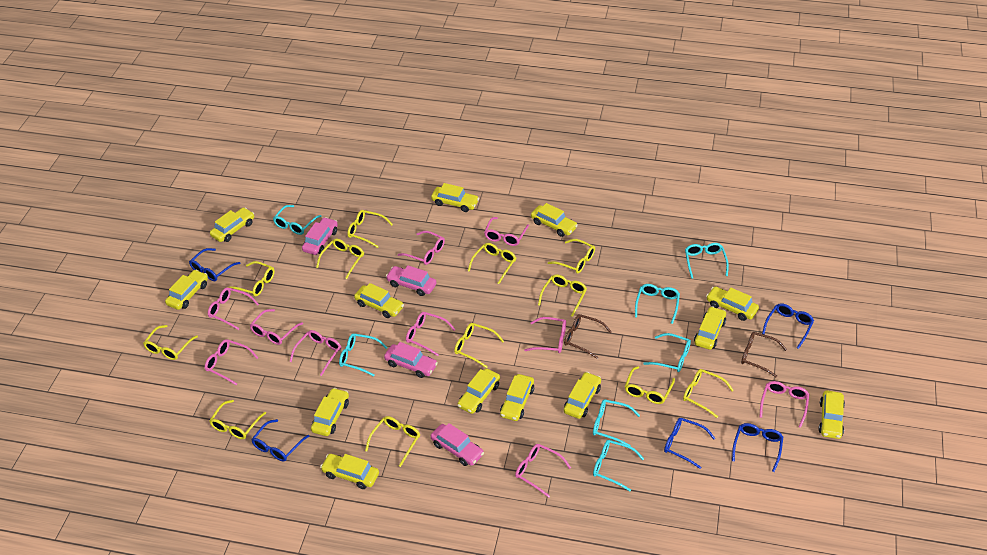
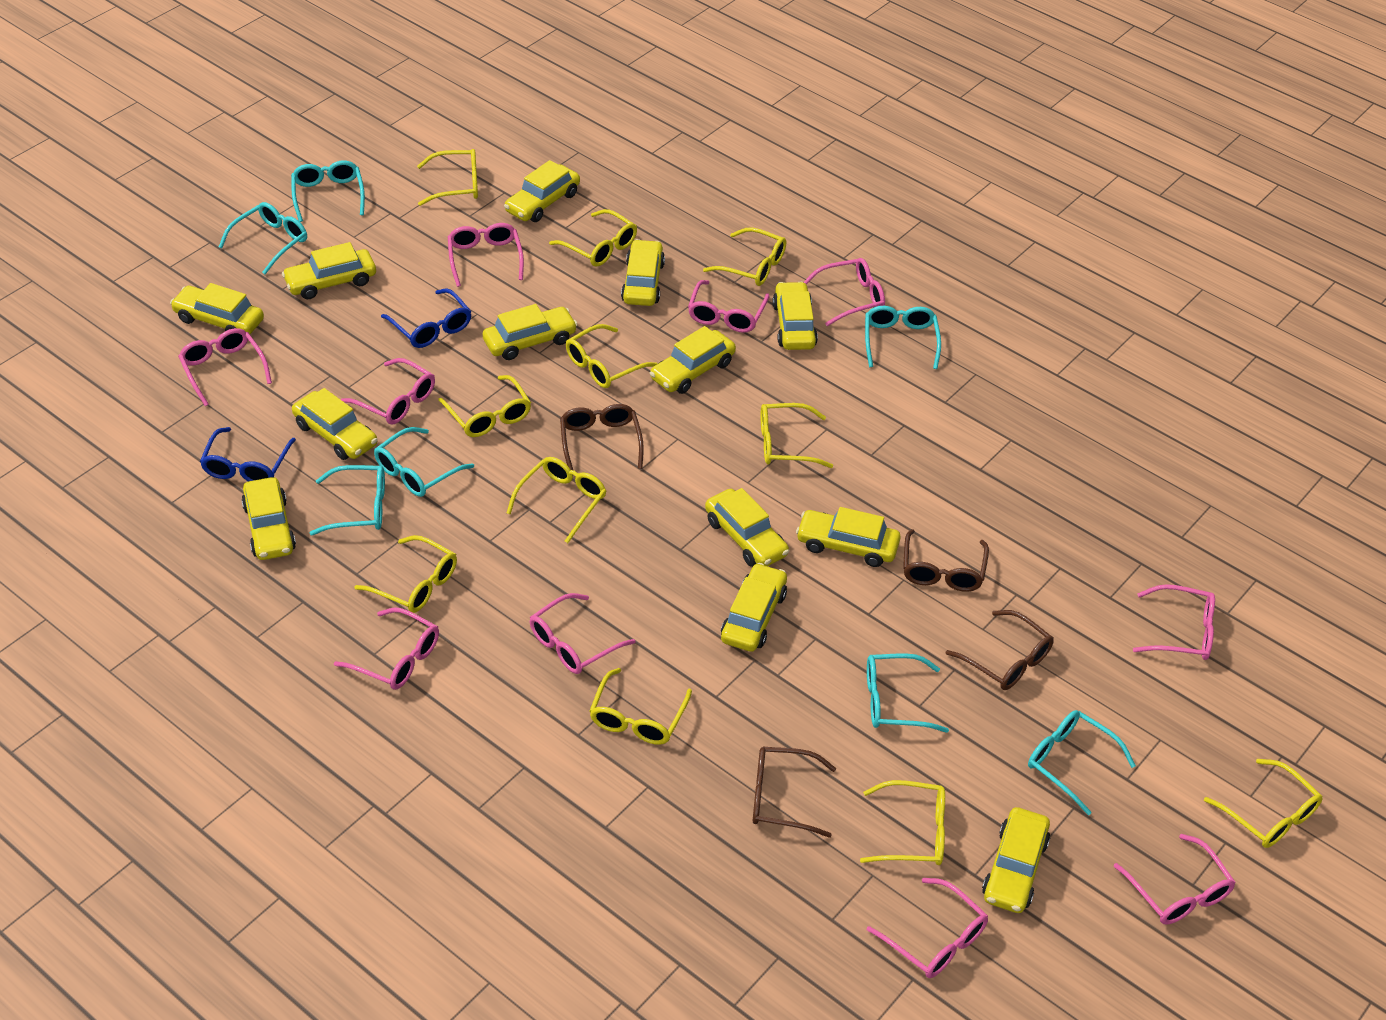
blue glasses: [189,248,240,281] [251,419,309,461] [664,418,715,469] [732,423,783,472] [762,303,814,349] = 5 -> [200,427,296,481] [381,288,472,348] = 2
brown glasses: [564,314,612,359] [741,332,787,377] = 2 -> [560,404,644,470] [752,747,836,838] [903,529,989,592] [946,610,1054,690] = 4
pink car: [302,217,338,255] [384,342,438,378] [386,265,436,296] [431,423,484,466] = 4 -> none = 0
yellow glasses: [143,325,198,360] [209,400,266,439] [228,261,275,296] [316,239,364,279] [347,210,393,248] [365,416,420,467] [454,323,504,368] [468,243,516,284] [538,274,587,317] [548,239,595,273] [625,366,675,404] [683,369,734,418] = 12 -> [354,535,457,613] [417,149,478,206] [438,375,531,437] [507,457,606,543] [549,209,637,267] [566,324,658,388] [590,668,692,745] [703,227,786,286] [761,403,833,468] [860,780,945,865] [1204,759,1323,848] = 11

